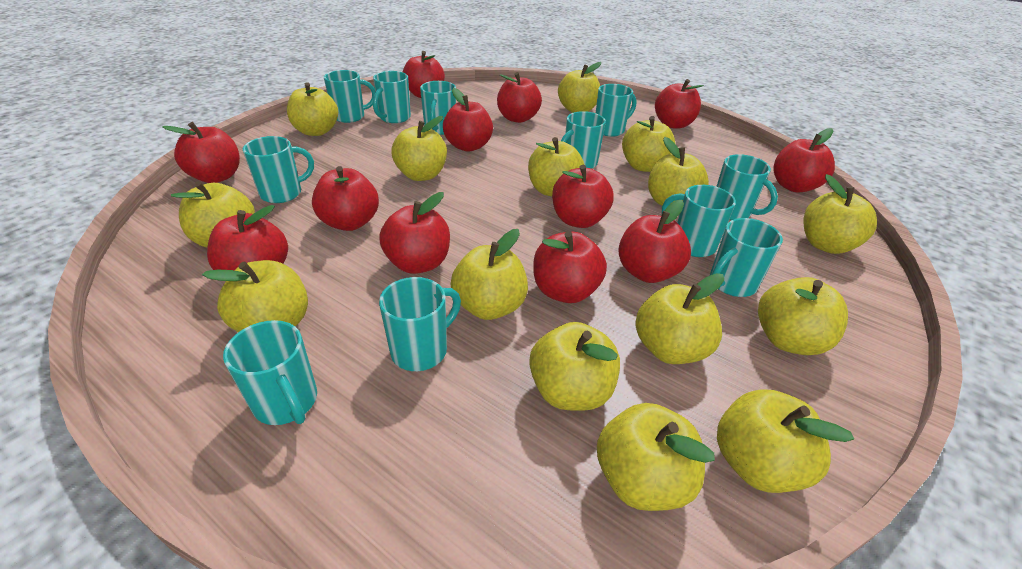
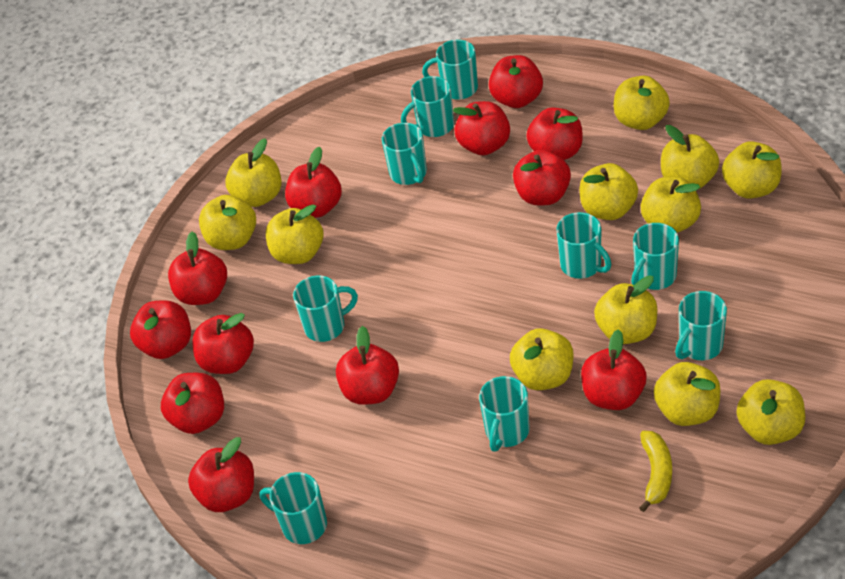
turquoise mug: [223,320,317,425] [243,136,314,203] [324,70,376,123] [373,71,411,123] [379,277,461,371] [420,81,456,135] [561,111,606,169] [596,84,637,137] [662,185,736,257] [710,218,783,297] [716,154,778,220] = 11 -> [259,472,327,544] [293,275,358,342] [382,123,427,185] [401,76,454,137] [422,40,478,100] [479,376,530,452] [556,212,611,279] [631,223,679,290] [675,291,727,360] = 9
yellow apple: [171,181,255,248] [202,260,308,332] [287,82,338,136] [391,116,447,181] [451,229,528,320] [528,137,584,196] [529,322,620,411] [558,62,601,113] [597,403,715,511] [622,116,676,172] [635,273,724,364] [648,137,709,206] [717,389,854,493] [758,277,848,355] [803,174,877,254] = 15 -> [199,195,256,250] [226,138,282,207] [266,204,323,264] [510,328,574,390] [580,163,638,220] [594,275,657,344] [614,76,670,130] [641,177,701,233] [654,362,720,426] [661,125,719,189] [722,141,782,199] [737,379,805,445] = 12
yellow banana: none = 0 -> [639,431,672,512] = 1

